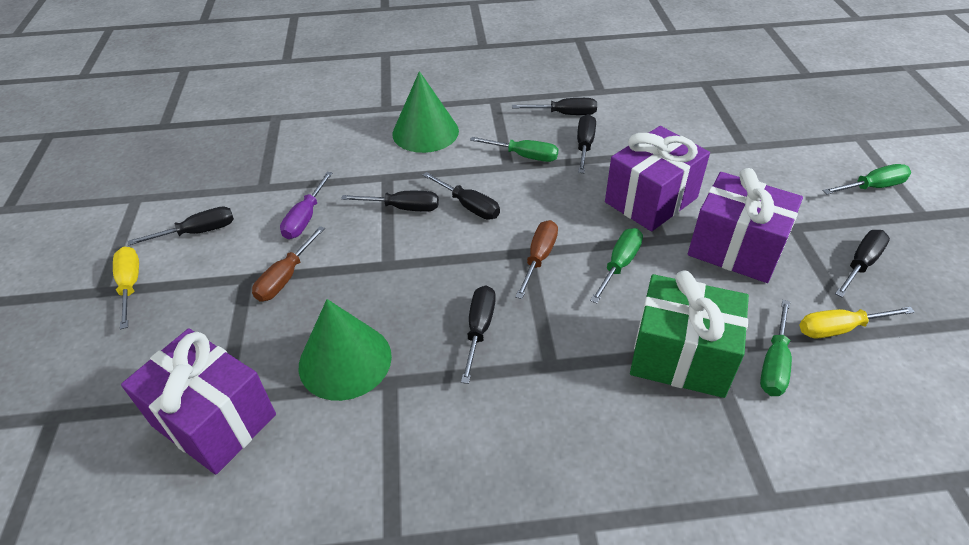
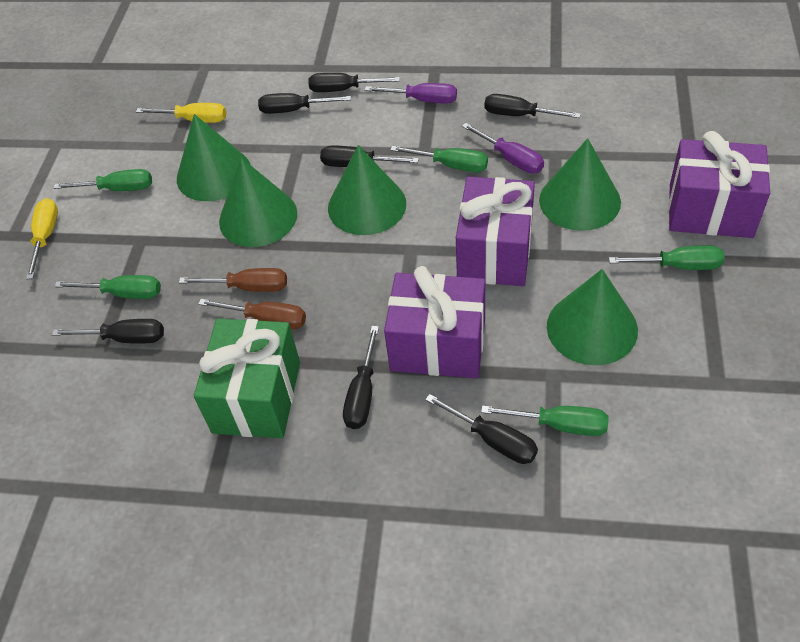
green cone: [299,299,392,401] [392,71,459,153] = 2 -> [177,114,250,201] [219,158,297,247] [328,145,406,235] [539,138,621,231] [547,269,638,365] = 5
green screwdriver: [470,137,558,162] [590,228,643,304] [760,300,792,396] [823,164,911,195] = 4 -> [53,169,152,191] [54,275,161,299] [390,146,488,172] [481,405,609,436] [609,245,725,270] = 5
purple screwdriver: [280,172,332,239] = 1 -> [365,83,457,104] [462,123,544,173] = 2

